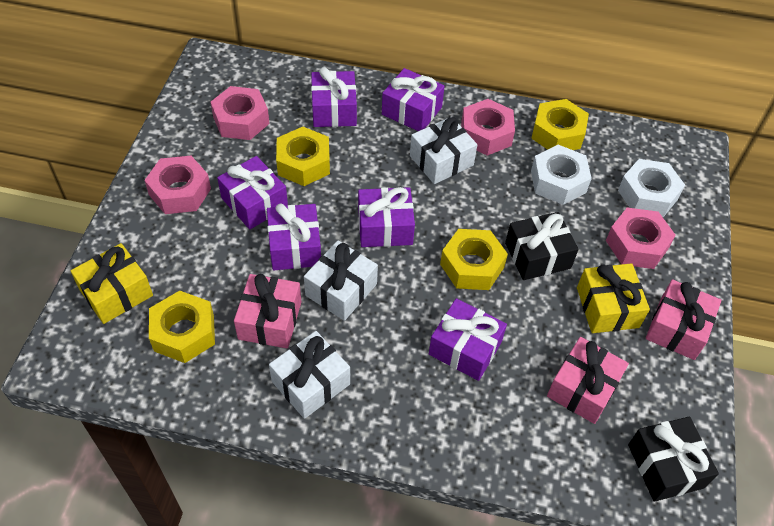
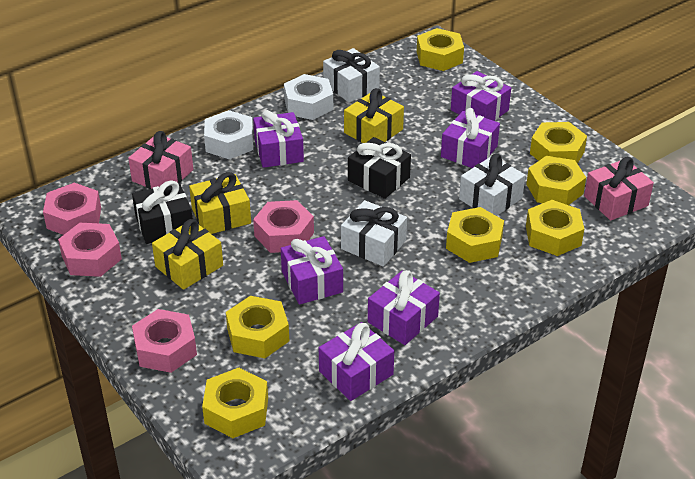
pink gift: [234,274,301,348] [547,337,629,424] [646,279,721,360] = 3 -> [128,131,193,189] [584,157,654,221] = 2
yellow gift: [71,243,153,324] [577,263,650,333] = 2 -> [152,219,223,290] [189,172,251,234] [344,88,404,143] = 3
yellow nut: [149,291,215,363] [276,127,330,186] [440,229,508,290] [531,99,589,150] = 4 -> [202,368,268,438] [226,296,289,358] [417,28,464,71] [446,207,504,263] [526,156,586,205] [526,200,584,256] [530,122,587,164] = 7

